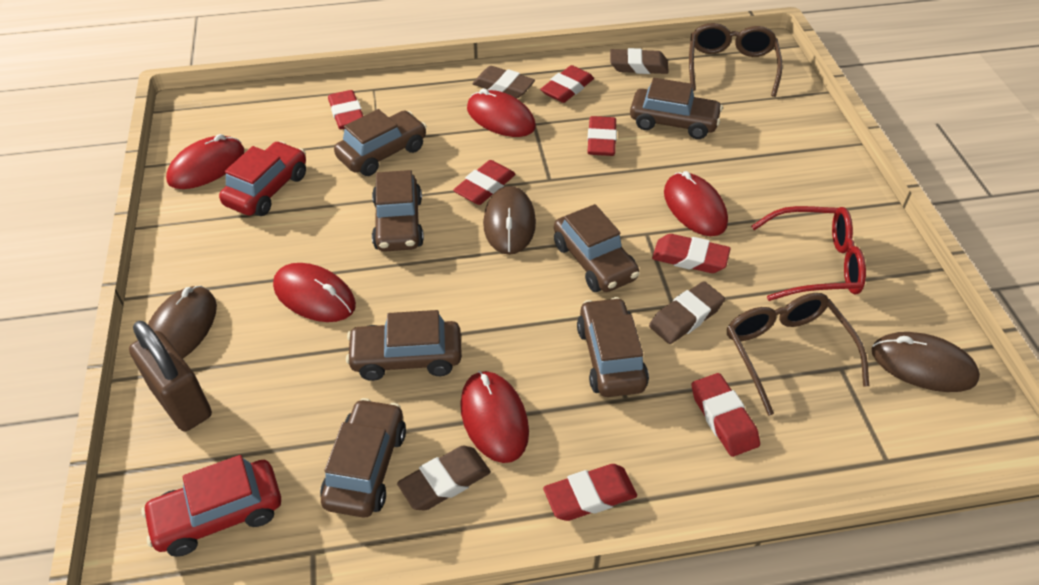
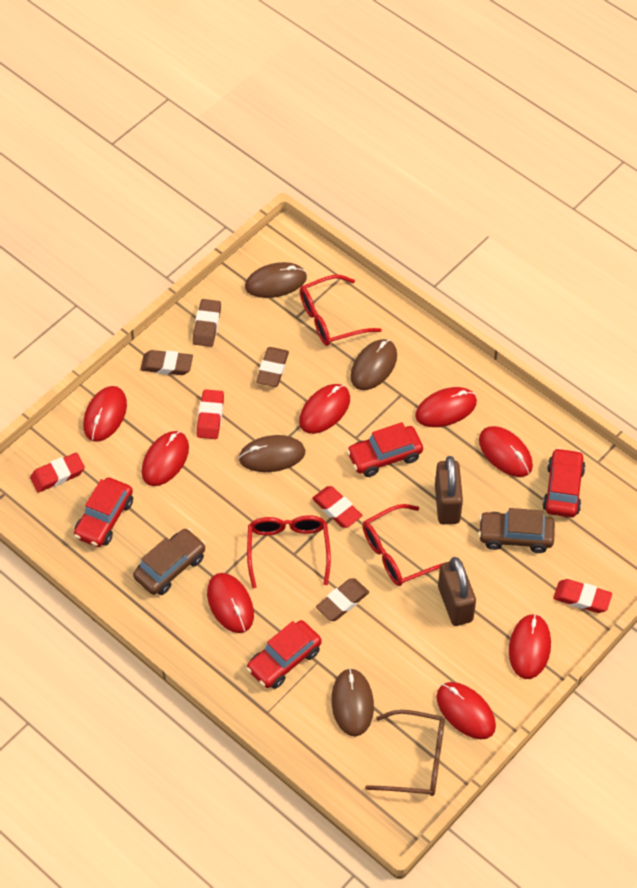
brown car: [320,398,406,518] [334,109,427,176] [346,310,462,381] [372,170,424,252] [554,204,640,292] [577,297,649,397] [630,78,723,139] = 7 -> [133,528,206,595] [478,508,555,553] = 2
brown glasses: [689,23,783,97] [727,293,869,416] = 2 -> [365,710,445,796] = 1
brown mouse: [148,286,217,358] [483,186,536,255] [872,332,980,392] = 3 -> [239,435,305,472] [245,262,307,298] [331,668,374,736] [350,339,397,390] = 4
brown padlock: [129,321,212,431] = 1 -> [435,456,463,524] [438,557,476,626] = 2
red car: [141,455,281,557] [219,141,306,216] = 2 -> [74,478,133,547] [246,620,322,689] [346,422,423,477] [542,448,586,518] = 4
red eraser: [328,90,363,130] [453,160,516,205] [540,65,594,103] [543,464,637,521] [587,116,617,156] [652,234,731,273] [692,373,760,457] = 7 -> [30,453,85,493] [197,389,224,439] [312,486,362,528] [553,579,612,613] = 4
red glasses: [751,206,866,301] = 1 -> [247,515,331,588] [300,275,382,346] [363,504,443,586] = 3
red mouse: [166,134,244,189] [273,263,356,322] [460,371,529,463] [467,88,536,137] [664,171,728,236] = 5 -> [83,386,127,442] [142,431,189,486] [207,573,254,633] [299,384,350,434] [415,387,477,427] [436,682,496,739] [479,426,533,477] [509,614,551,679] = 8

